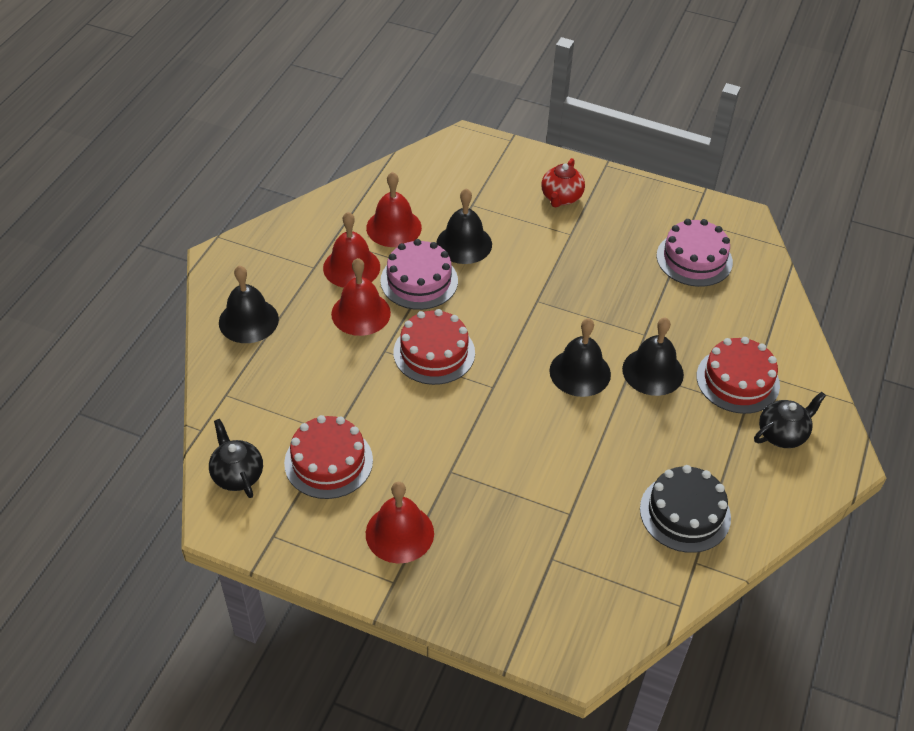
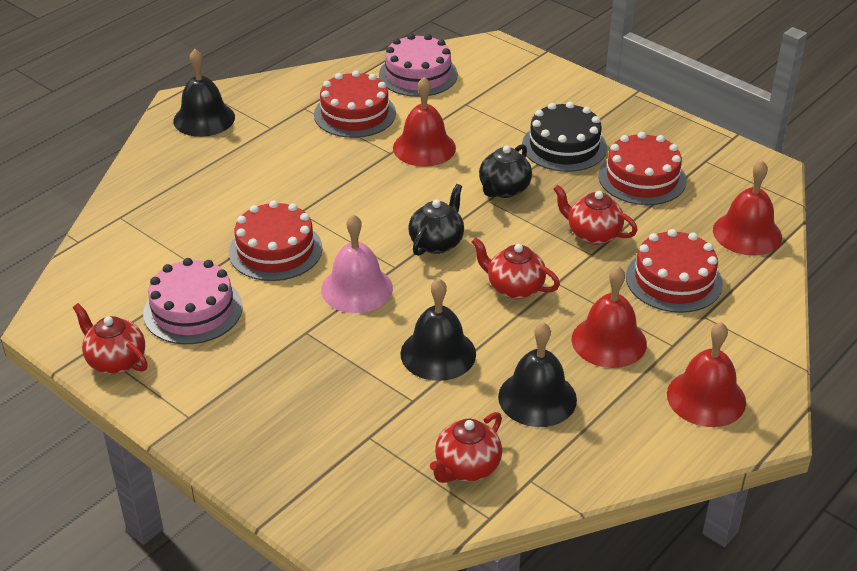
black bell: [219,265,279,343] [436,188,492,264] [549,318,611,397] [622,317,684,396] = 4 -> [173,49,235,137] [400,278,476,381] [498,322,577,427] = 3
pink bell: none = 0 -> [321,214,393,313] = 1
red cake: [284,415,373,499] [394,309,475,385] [696,337,780,414] = 3 -> [229,200,322,281] [314,70,396,138] [598,132,686,205] [626,229,723,313] = 4
red teapot: [541,158,585,207] = 1 -> [73,303,148,374] [430,412,502,483] [472,237,560,299] [553,185,638,245] = 4

